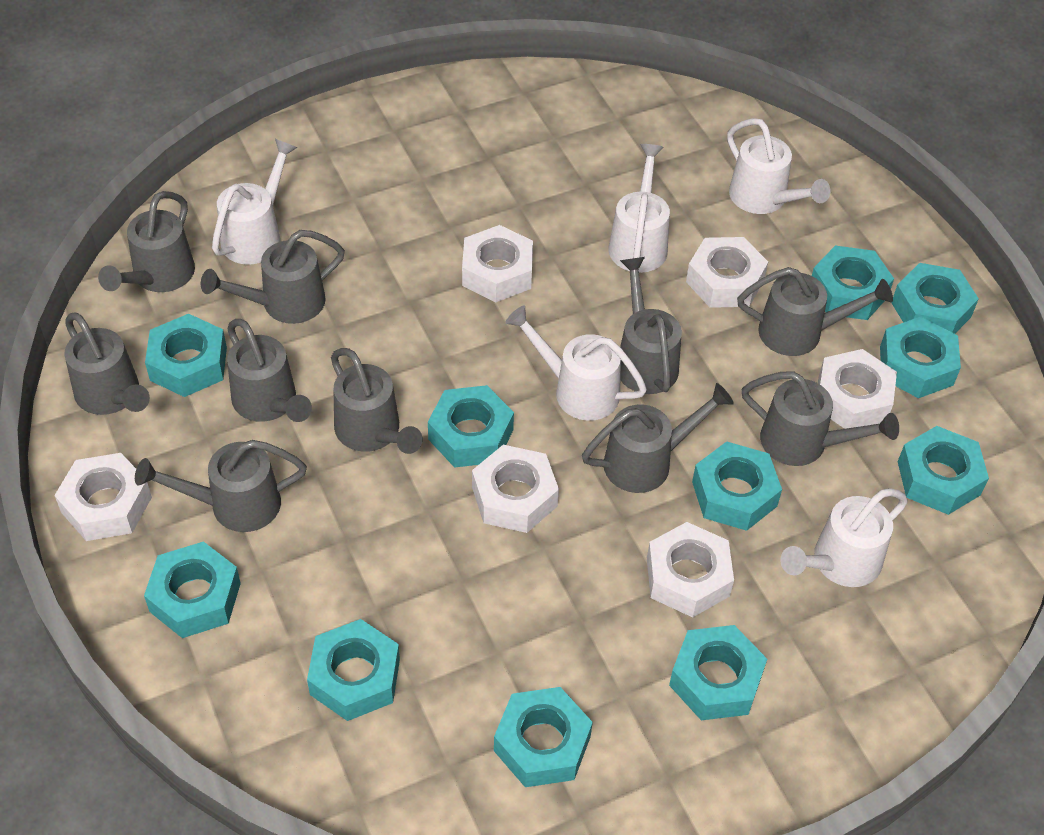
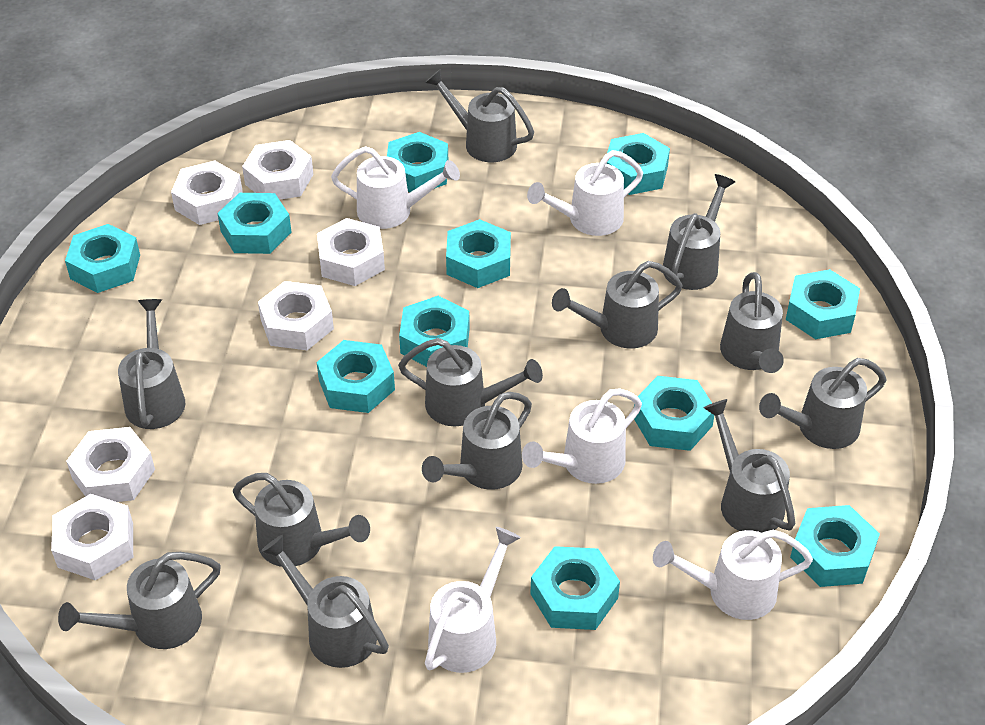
grey watering can: [64,312,150,415] [98,191,195,292] [135,440,307,532] [201,230,345,324] [227,319,312,422] [331,348,423,454] [582,383,734,493] [620,257,682,394] [737,267,893,356] [742,371,899,466] = 10 -> [58,552,221,649] [118,299,185,429] [233,473,370,567] [261,535,389,668] [398,338,543,426] [422,392,532,490] [425,69,534,162] [552,261,683,349] [663,174,735,290] [703,399,795,533] [720,272,784,373] [759,358,886,449] = 12

